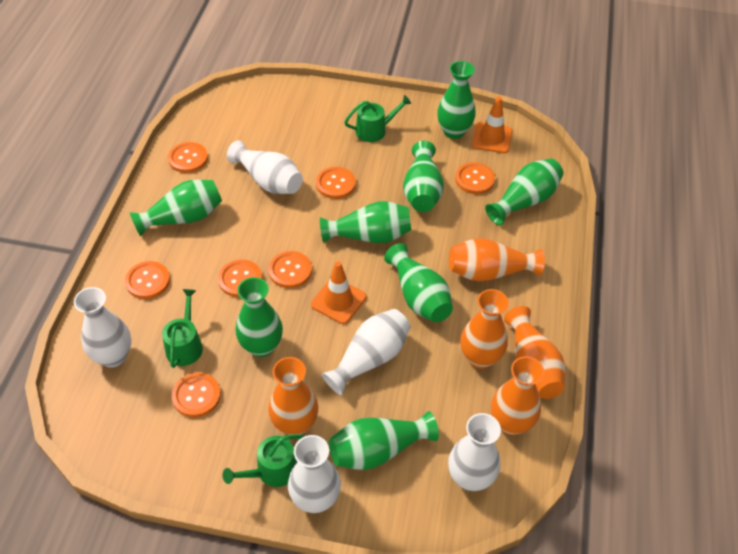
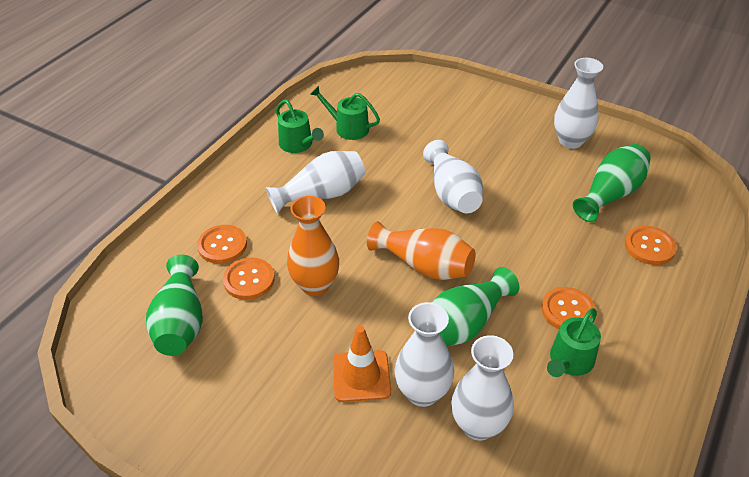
green vase: [130,180,222,236] [236,277,283,357] [320,201,411,243] [329,411,439,470] [384,243,453,322] [403,141,444,212] [437,61,476,139] [485,159,563,225] = 8 -> [146,254,203,356] [432,267,519,346] [573,144,651,222] = 3
orange button: [125,261,170,299] [168,142,208,173] [172,373,221,417] [218,259,262,297] [269,251,312,288] [316,167,356,199] [455,162,495,194] = 7 -> [197,225,247,264] [223,257,275,300] [542,287,596,329] [625,226,677,265] = 4
orange traffic cone: [311,261,366,324] [472,97,512,153] = 2 -> [333,326,391,402] = 1
orange vase: [268,357,318,435] [449,238,545,282] [461,289,509,369] [491,356,544,435] [504,306,565,399] = 5 -> [287,196,339,296] [367,221,476,280] = 2

